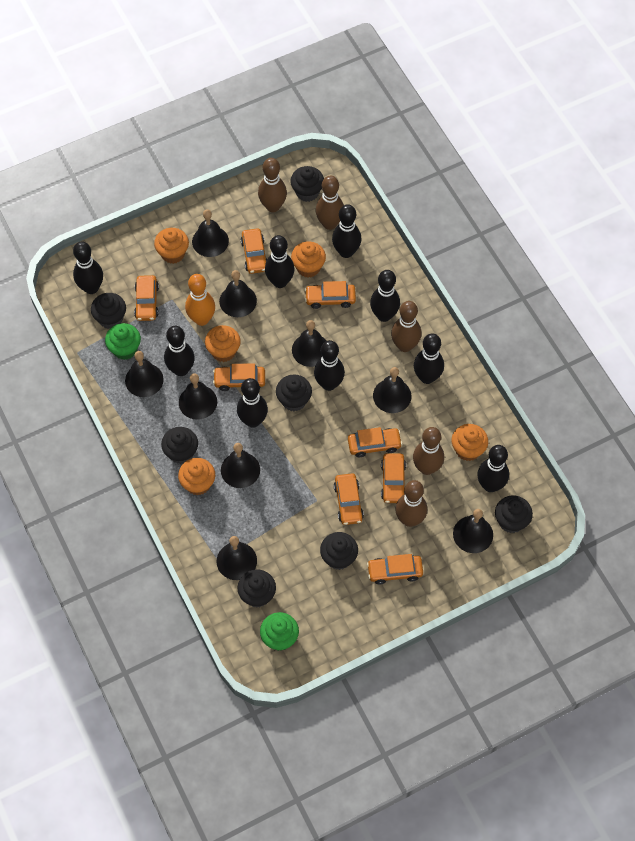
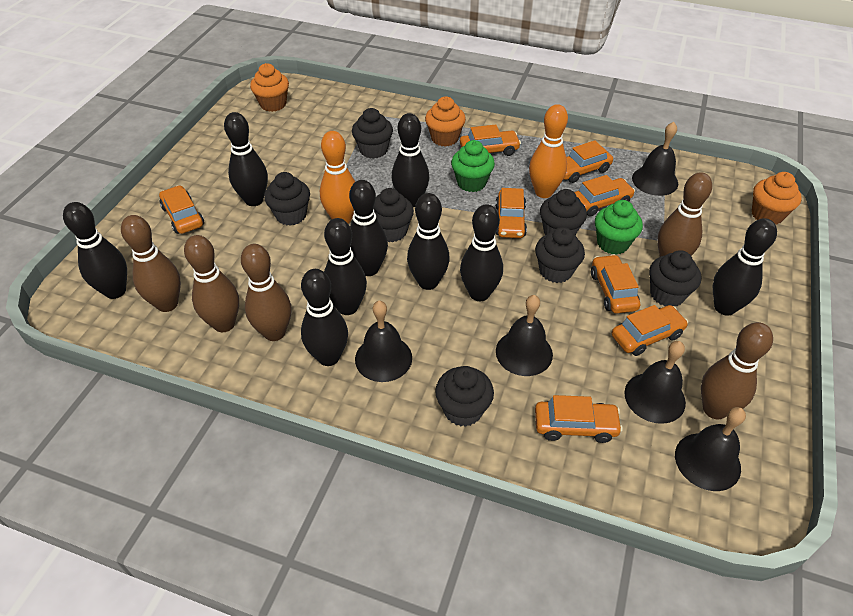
black bell: [125,351,164,397] [179,373,217,420] [192,209,229,257] [217,536,257,580] [219,270,257,317] [221,443,260,488] [292,320,326,367] [373,367,412,413] [453,509,493,553] = 9 -> [355,301,412,382] [496,295,553,376] [624,341,686,424] [632,122,678,196] [675,407,746,491] = 5
orange bowling pin: [185,274,215,326] = 1 -> [320,131,355,224] [529,104,568,198] = 2
orange cupcake: [154,228,189,264] [178,458,215,495] [205,325,241,362] [291,241,326,278] [452,424,488,461] = 5 -> [250,63,289,112] [425,97,466,147] [752,172,802,225] = 3

